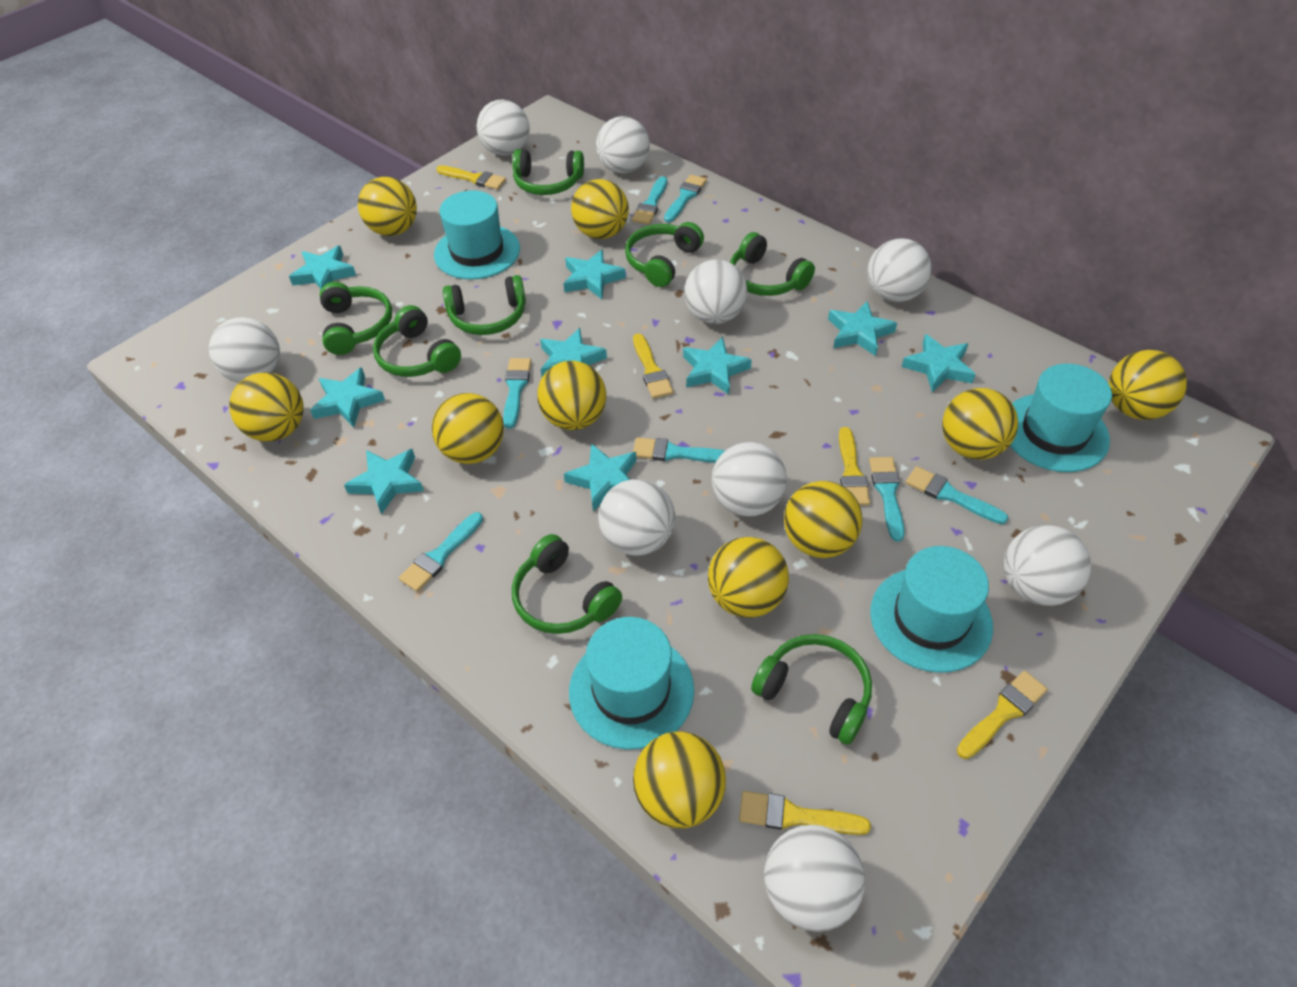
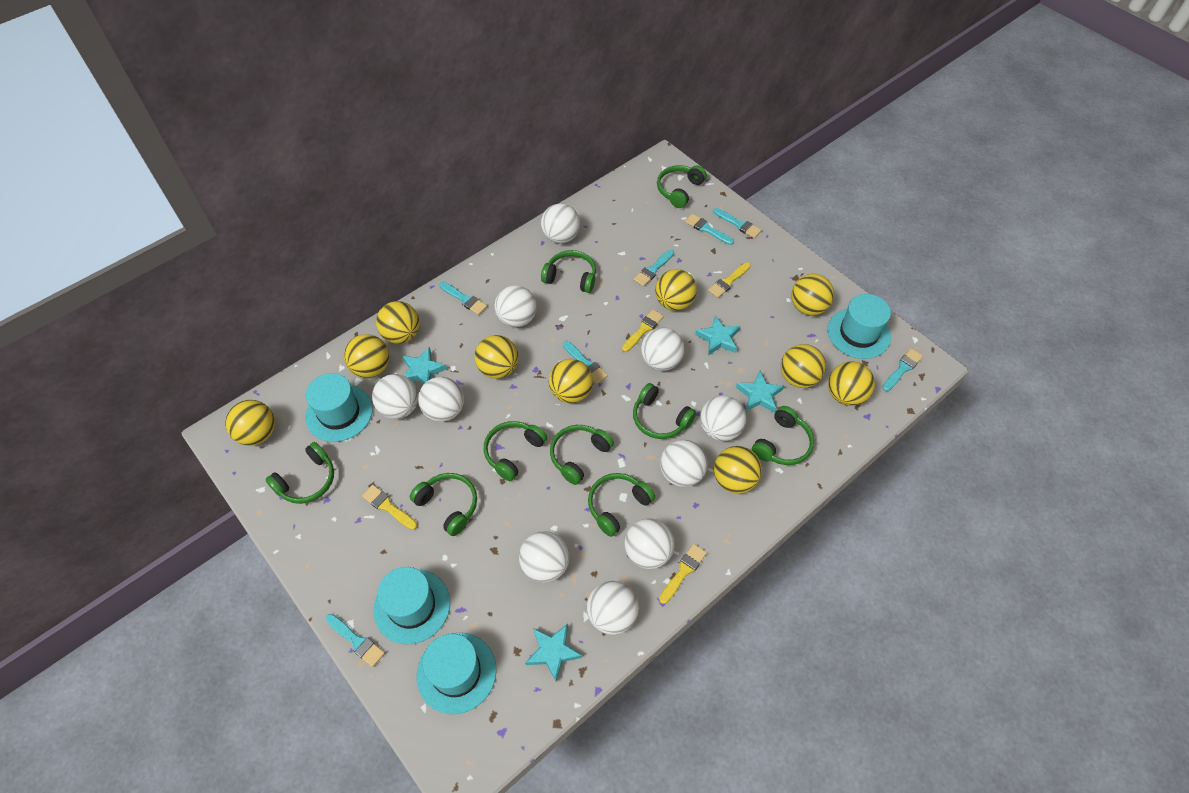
green headphones: [320,282,392,355] [373,305,461,377] [443,275,526,335] [512,149,584,195] [512,534,622,634] [625,222,704,287] [730,232,815,296] [751,634,872,745] = 8 -> [265,442,334,504] [410,473,477,536] [484,421,547,481] [541,250,596,293] [550,425,614,485] [588,473,655,537] [633,383,696,439] [657,165,707,208] [752,406,814,465] = 9
turquoise star: [289,246,356,289] [310,367,385,427] [344,449,424,515] [540,328,607,377] [563,249,626,299] [564,443,637,511] [683,337,752,395] [828,301,897,356] [902,334,976,392] = 9 -> [402,347,447,384] [525,624,582,682] [695,315,740,355] [736,371,784,413] = 4
white ball: [209,317,280,383] [477,100,530,156] [596,116,650,174] [598,479,675,556] [684,259,747,324] [712,442,787,517] [764,825,865,932] [868,238,932,302] [1004,525,1091,606] = 9 -> [372,374,418,419] [418,377,464,422] [494,285,537,327] [519,531,570,583] [541,204,580,243] [587,581,639,635] [625,518,675,569] [641,327,685,371] [660,440,708,487] [700,395,746,441] = 10
yellow brush: [436,165,506,190] [633,333,674,399] [739,791,871,835] [839,427,870,506] [957,671,1048,759] = 5 -> [362,485,417,530] [622,309,664,352] [659,544,707,604] [708,262,751,298] = 4

